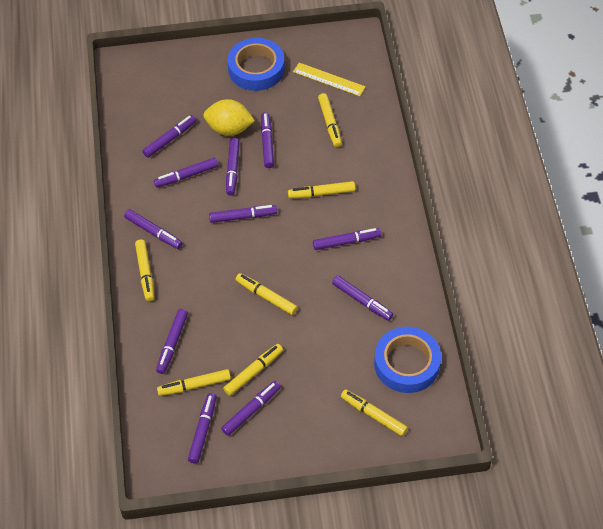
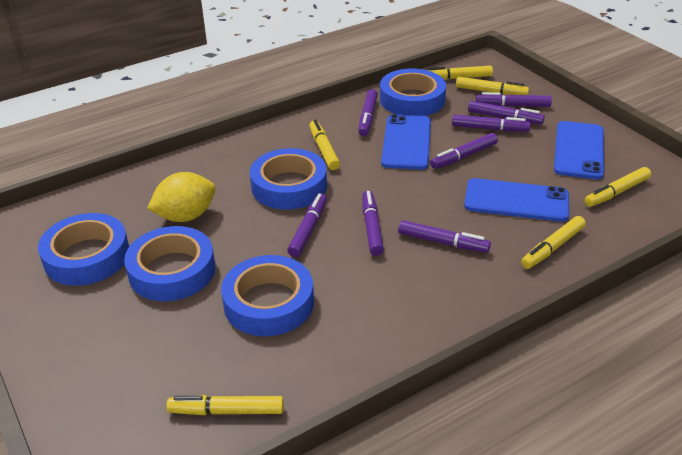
blue phone: none = 0 -> [381,114,431,170] [464,178,569,222] [554,121,604,179] = 3
blue tape: [227,38,285,91] [374,327,441,393] = 2 -> [38,213,129,286] [124,226,215,301] [221,255,314,336] [250,148,327,210] [380,69,446,116] = 5
purple marker: [124,209,182,249] [142,115,197,158] [154,158,218,188] [156,309,188,374] [188,393,217,464] [209,205,277,223] [221,381,281,436] [226,138,240,196] [261,112,274,168] [313,228,381,250] [332,276,393,321] = 11 -> [287,194,327,257] [359,89,378,136] [362,191,384,256] [398,220,491,253] [430,133,498,169] [452,115,531,132] [468,101,545,124] [476,92,552,107] = 8
yellow marker: [135,239,154,301] [157,369,231,396] [223,344,283,396] [236,273,298,315] [288,181,355,198] [318,93,342,147] [341,390,408,436] = 7 -> [166,395,284,415] [309,119,340,170] [428,66,493,80] [456,77,529,95] [521,216,586,269] [584,167,651,207] = 6
yellow ruler: [293,63,365,96] = 1 -> none = 0

